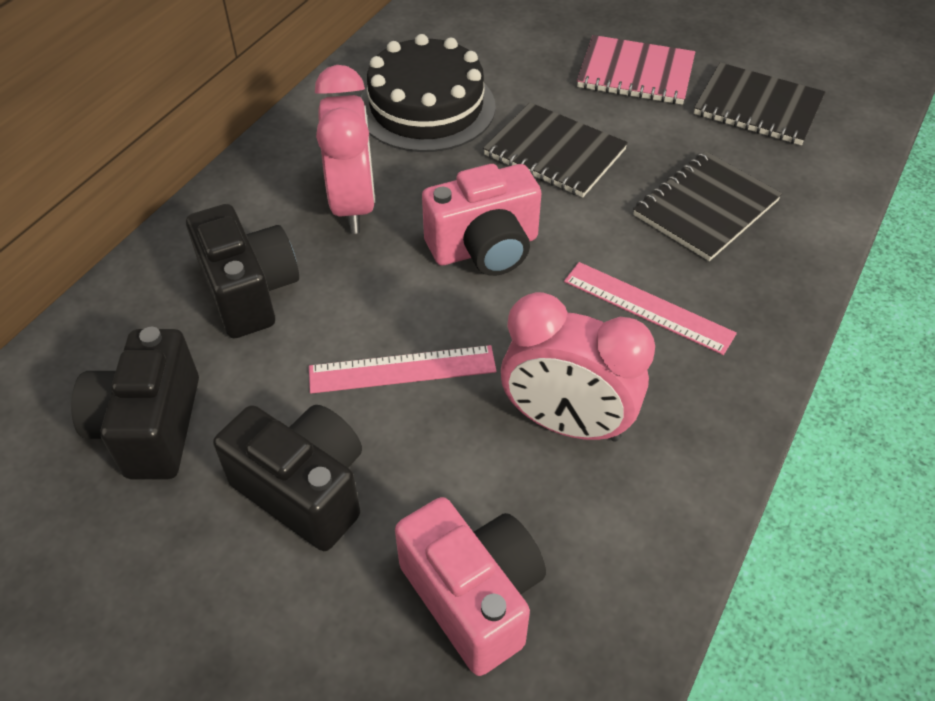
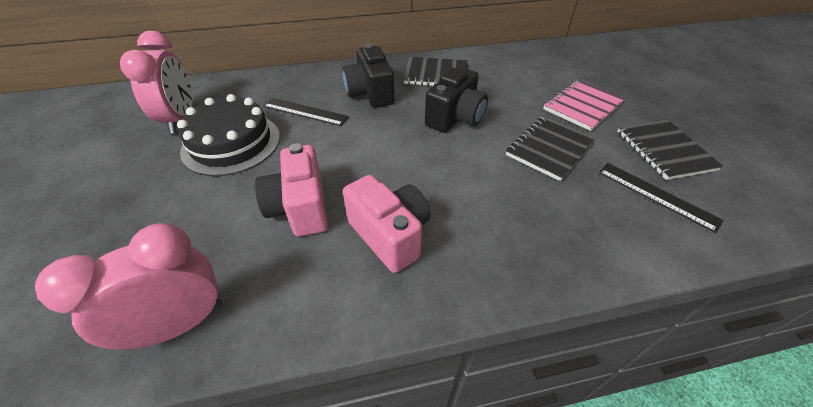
black camera: [71,327,199,480] [186,204,299,338] [213,405,362,551] = 3 -> [342,44,394,108] [425,67,488,133] = 2
black ruler: none = 0 -> [263,98,349,126] [598,163,724,233] = 2
pink ruler: [309,345,496,394] [564,262,737,355] = 2 -> none = 0

